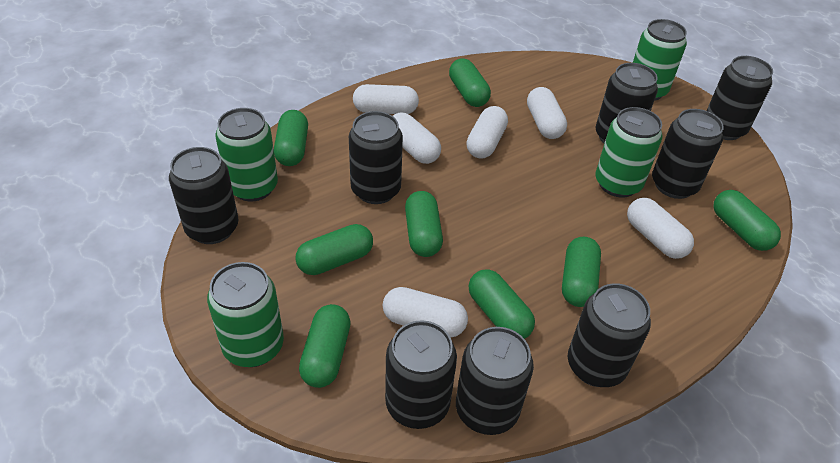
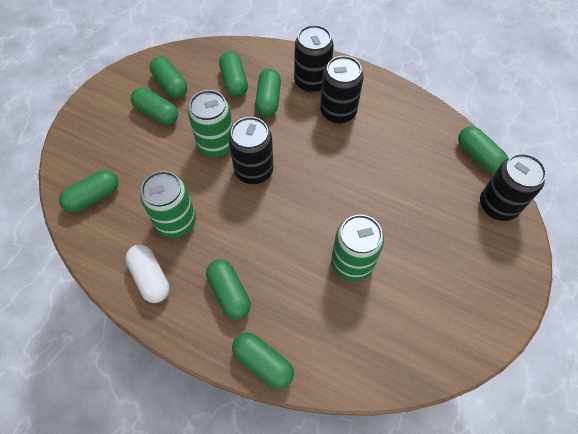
black can: [169,147,238,244] [349,111,403,204] [385,320,457,429] [456,327,534,435] [568,283,651,387] [595,63,658,143] [652,109,724,199] [707,56,773,140] = 8 -> [229,117,274,184] [294,25,334,93] [320,56,364,124] [480,153,546,221] = 4
green can: [207,262,284,367] [215,108,278,201] [596,107,663,198] [633,19,687,101] = 4 -> [140,171,196,238] [188,90,233,158] [331,214,384,281] = 3
white capsule: [353,84,419,114] [383,287,468,338] [393,113,441,164] [466,106,508,159] [527,87,567,139] [627,198,694,259] = 6 -> [125,245,170,303] = 1

